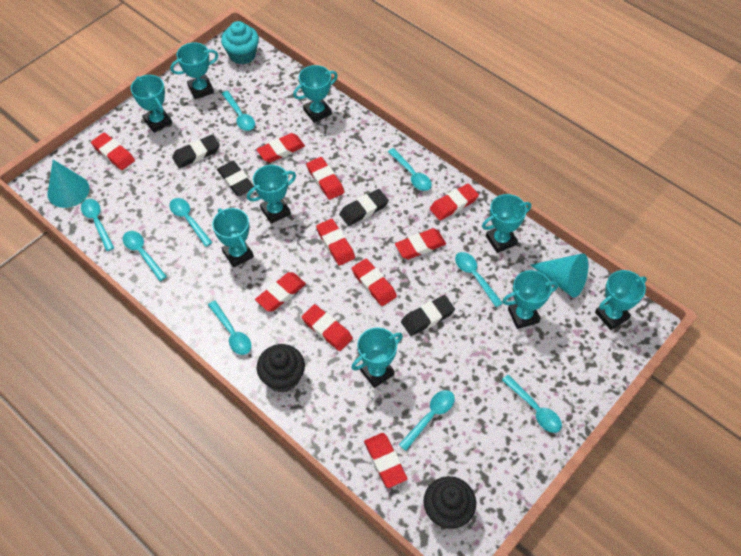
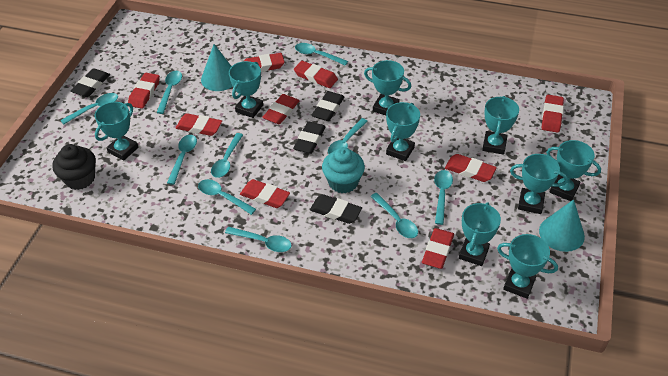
black cupcake: [257,344,305,393] [424,476,476,529] = 2 -> [52,144,96,190] = 1
red eraser: [91,133,135,170] [255,272,306,311] [256,133,305,163] [302,304,353,351] [306,157,344,200] [316,219,355,266] [352,259,397,306] [364,433,408,488] [395,228,446,259] [430,183,479,221] = 10 -> [128,73,160,109] [176,113,222,136] [240,179,290,208] [244,53,285,72] [262,94,299,124] [294,61,338,88] [422,228,454,269] [445,154,497,182] [541,95,564,133] = 9
turquoise spoon: [81,199,114,251] [123,231,167,281] [170,198,213,247] [208,301,252,355] [222,91,255,131] [388,148,432,191] [399,390,455,451] [455,252,503,307] [502,375,562,433] = 9 -> [60,93,118,125] [157,71,182,114] [167,135,197,185] [198,179,256,215] [211,133,243,178] [225,227,292,252] [295,43,348,66] [328,118,368,154] [370,193,418,238] [434,170,453,225] = 10

